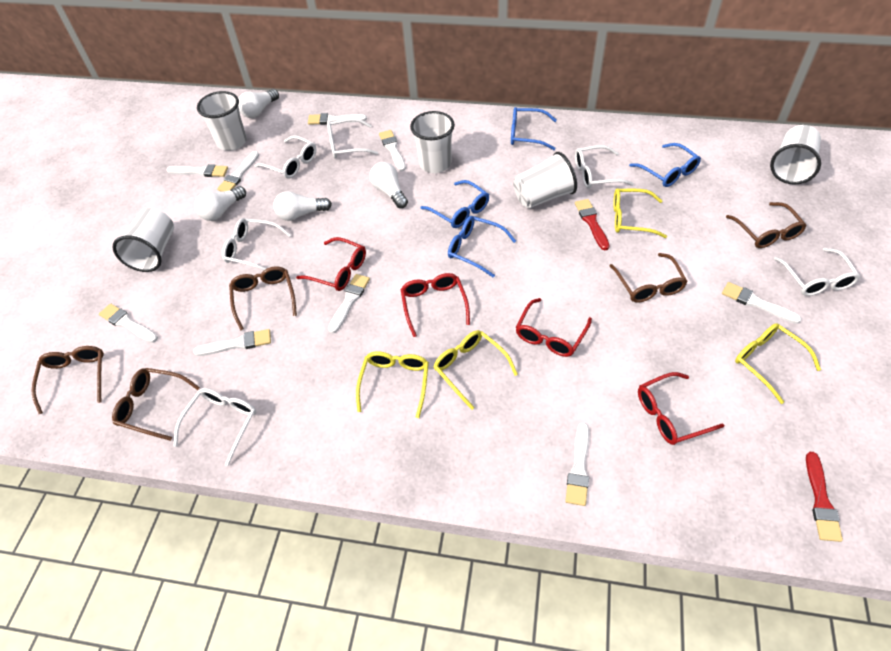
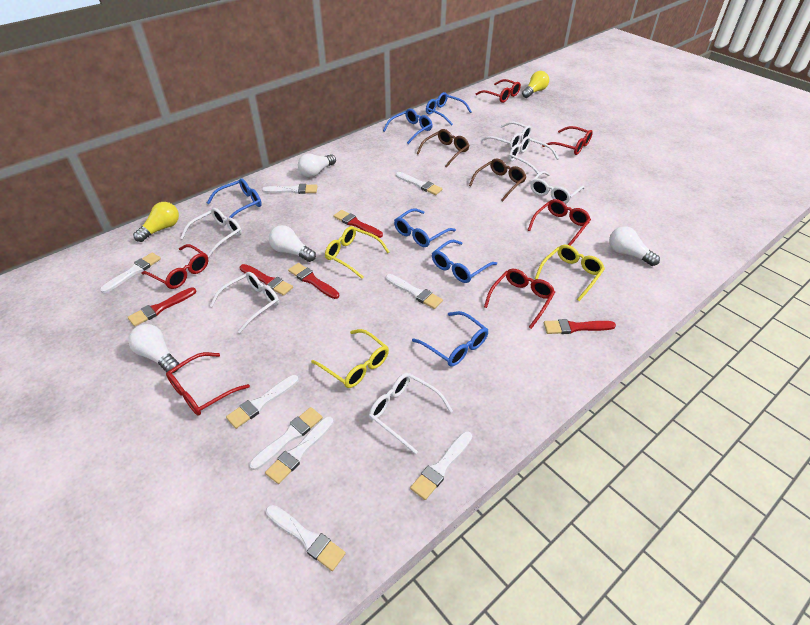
blue glasses: [421,180,489,228] [448,216,516,278] [511,107,557,150] [629,143,701,187] = 4 -> [207,178,262,224] [383,108,433,144] [394,208,456,247] [412,311,488,367] [426,92,472,126] [432,240,497,283] = 6
brown glasses: [31,346,104,414] [112,368,200,441] [229,267,297,330] [610,253,688,303] [726,202,807,248] = 5 -> [417,129,470,168] [469,159,526,201] = 2
red brush: [575,199,609,250] [806,452,843,542] = 2 -> [128,287,196,326] [240,264,293,296] [288,263,339,299] [333,210,383,238] [544,319,616,334] = 5
red glasses: [296,237,366,291] [400,273,470,337] [515,298,592,357] [638,372,724,445] = 4 -> [141,244,209,289] [166,352,250,416] [475,79,521,103] [484,269,555,329] [528,199,591,246] [542,126,593,155] = 6
white cup: [113,208,174,272] [197,91,247,151] [410,111,455,173] [513,152,577,209] [770,125,821,185] = 5 -> none = 0
yellow glasses: [356,351,429,418] [434,330,518,410] [613,188,667,238] [735,323,821,404] = 4 -> [311,329,389,388] [325,226,390,279] [535,245,605,301] = 3
yellow light bulb: none = 0 -> [133,202,179,242] [522,71,549,98] = 2

